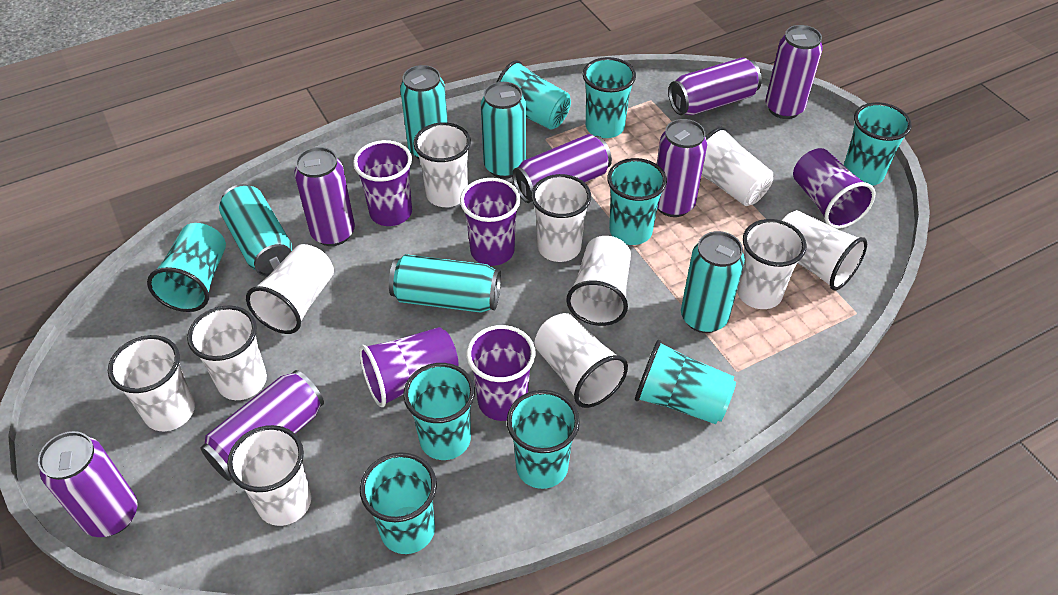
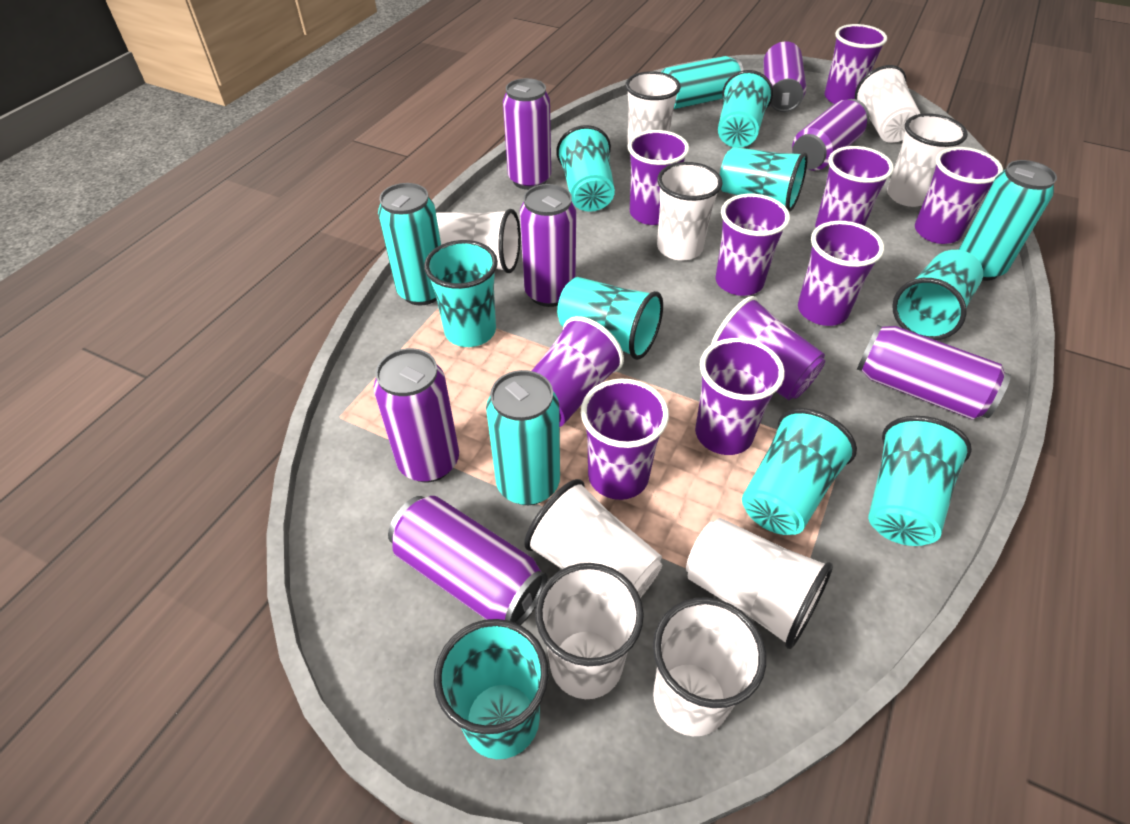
purple cup: [353,140,412,226] [359,327,458,407] [460,178,521,266] [466,325,536,421] [793,148,875,229] = 5 -> [532,316,624,427] [581,378,669,500] [628,130,689,225] [695,338,785,455] [711,296,825,400] [715,194,790,296] [798,221,884,326] [815,146,894,228] [824,24,887,104] [915,147,1003,244] = 10
turquoise can: [219,184,292,277] [389,254,501,313] [400,65,448,159] [481,82,526,178] [681,231,745,333] = 5 -> [378,183,441,306] [486,370,560,505] [662,56,744,109] [959,160,1057,281] = 4
white cup: [108,335,195,431] [187,305,267,400] [227,425,311,526] [246,244,334,334] [413,122,471,207] [531,174,591,262] [534,313,628,408] [566,236,631,326] [701,127,773,206] [737,219,807,309] [782,210,867,290] = 11 -> [436,209,521,273] [524,479,663,598] [535,563,644,699] [625,71,681,151] [653,597,766,736] [657,162,723,261] [686,518,833,649] [855,65,920,143] [887,113,968,207] = 9

